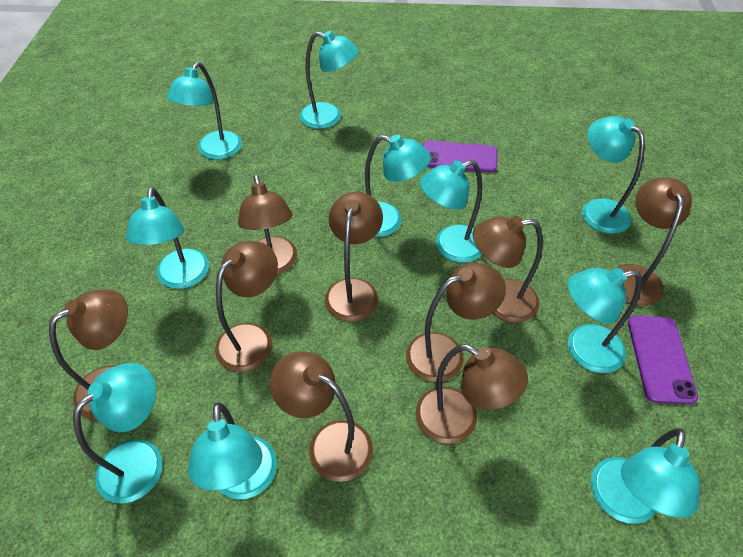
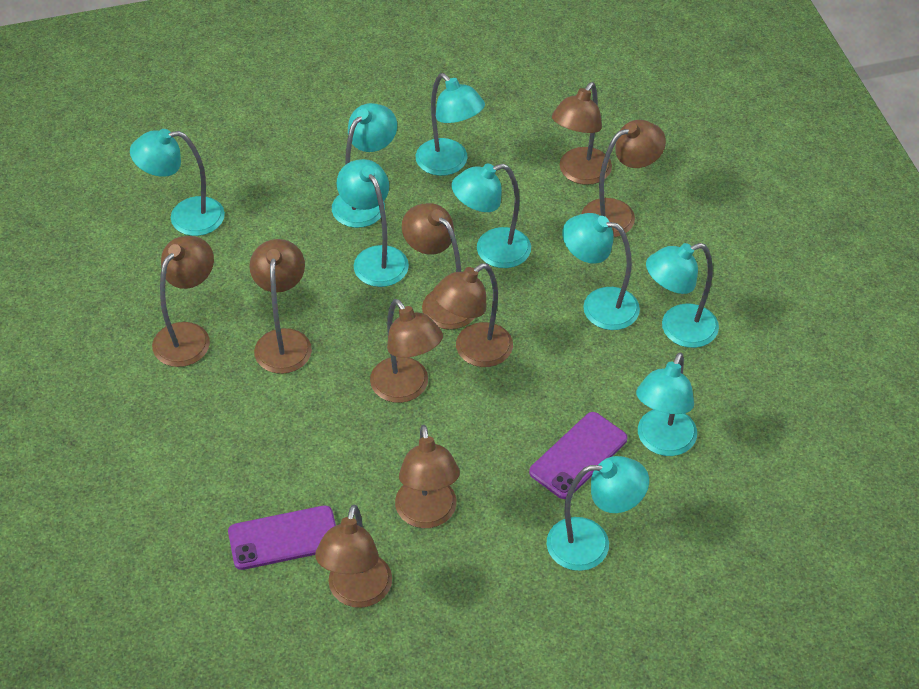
turquoise lamp: [73,363,162,504] [126,187,209,289] [167,62,242,159] [188,403,277,499] [300,31,359,129] [365,134,431,237] [420,160,482,262] [568,268,642,373] [582,116,645,234] [591,428,700,524] = 10 -> [130,129,225,236] [332,103,397,228] [336,159,409,287] [416,73,485,176] [452,164,531,268] [546,456,649,571] [563,213,640,330] [636,352,697,456] [646,243,719,348] = 9

